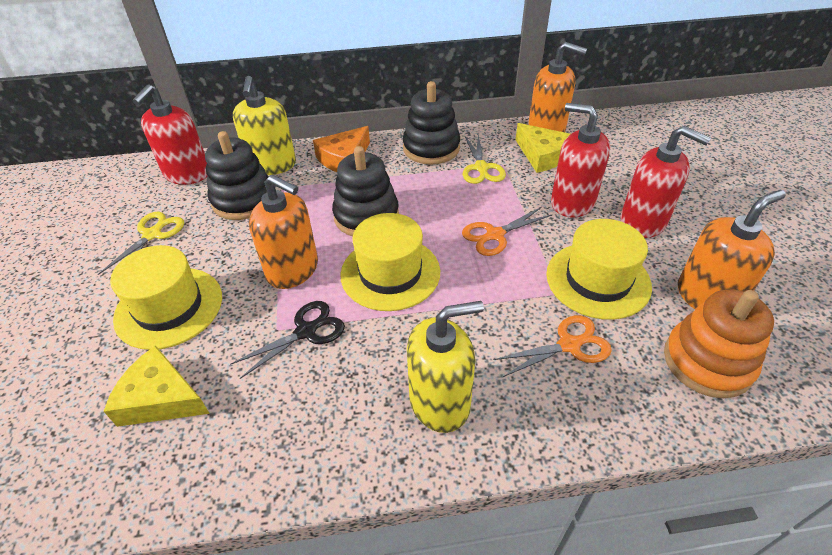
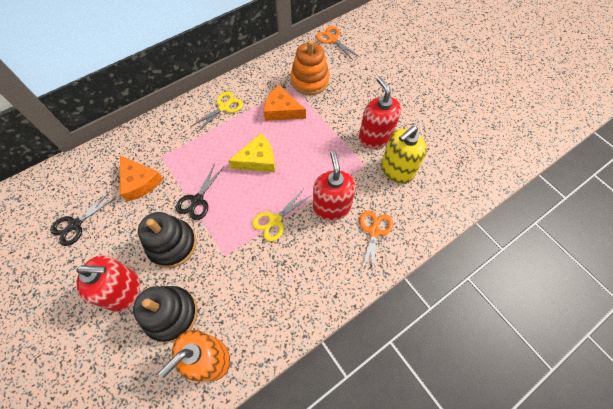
black scissors: [230,301,345,379] = 1 -> [50,191,116,246] [176,164,224,220] = 2
black stacking toy: [205,131,269,220] [332,146,399,236] [403,81,460,165] = 3 -> [133,286,198,343] [138,212,197,268] = 2
orange cheese: [313,126,370,172] = 1 -> [120,155,163,202] [264,85,306,121] = 2
orange soap dispenser: [249,174,318,289] [528,42,587,132] [678,190,786,309] = 3 -> [159,330,230,382] = 1
yellow cheese: [104,345,210,427] [515,123,570,173] = 2 -> [228,133,275,172] = 1
yellow hat: [110,245,222,350] [340,213,440,311] [546,219,652,320] = 3 -> none = 0
yellow soap dispenser: [233,76,296,175] [407,301,484,433] = 2 -> [381,126,427,184] = 1

